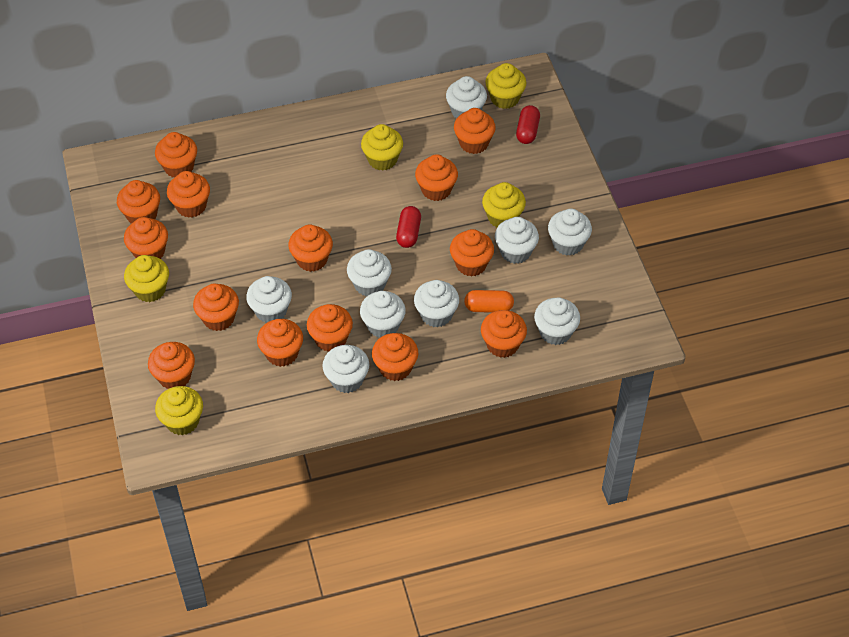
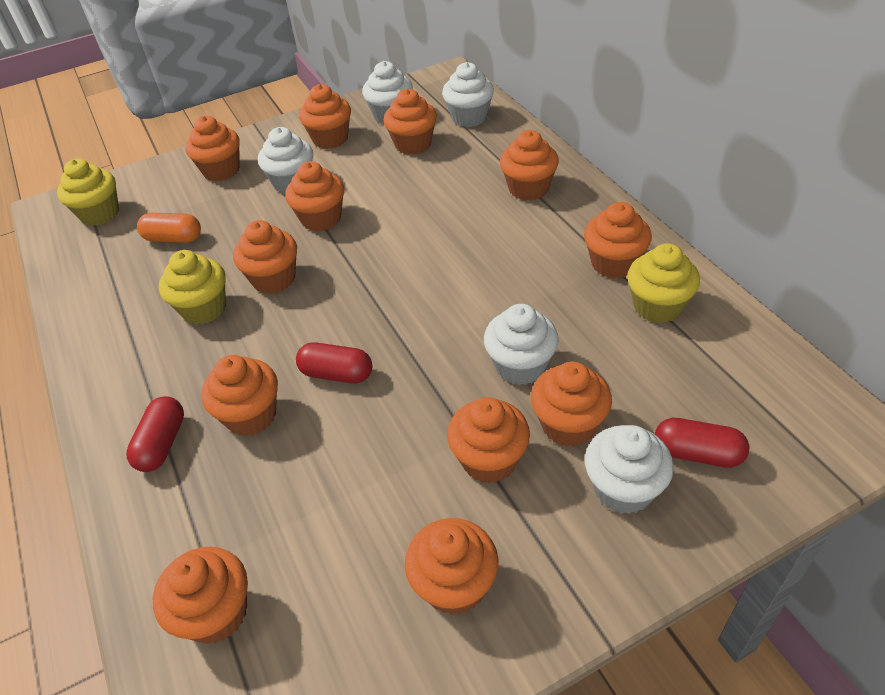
orange cupcake: [117,180,160,224] [124,217,168,259] [148,342,195,389] [155,132,197,178] [167,171,210,218] [193,283,239,331] [257,319,303,367] [288,225,333,272] [307,304,353,352] [372,333,418,381] [415,154,458,201] [450,229,494,277] [454,108,496,154] [481,310,527,358] = 14 -> [153,547,248,644] [185,116,240,181] [201,355,278,436] [233,220,297,294] [285,161,344,232] [299,84,351,149] [383,89,437,155] [405,518,498,615] [447,397,530,483] [500,130,559,201] [531,362,612,447] [584,202,652,279] = 12
red capsule: [396,206,421,248] [516,105,540,144] = 2 -> [126,396,184,472] [296,342,372,384] [655,418,749,468] = 3
white cupcake: [246,276,292,323] [322,345,369,393] [347,249,392,296] [360,291,406,338] [414,280,459,328] [446,76,487,119] [495,217,539,264] [534,297,580,345] [548,209,592,256] = 9 -> [258,127,313,194] [362,61,413,124] [442,62,494,127] [484,304,559,385] [585,425,674,514] = 5
yellow cupcake: [124,255,169,302] [155,386,203,435] [361,124,403,171] [482,182,526,228] [485,63,526,109] = 5 -> [57,158,119,226] [159,250,226,324] [627,243,700,323] = 3

